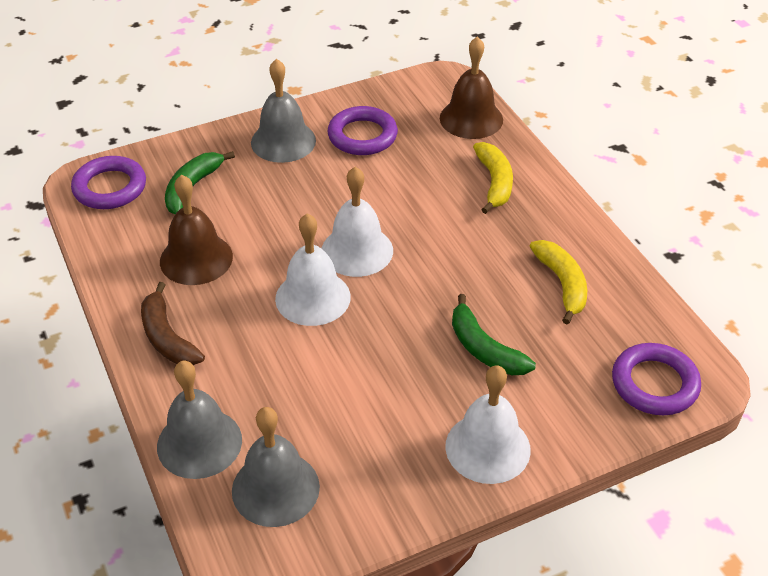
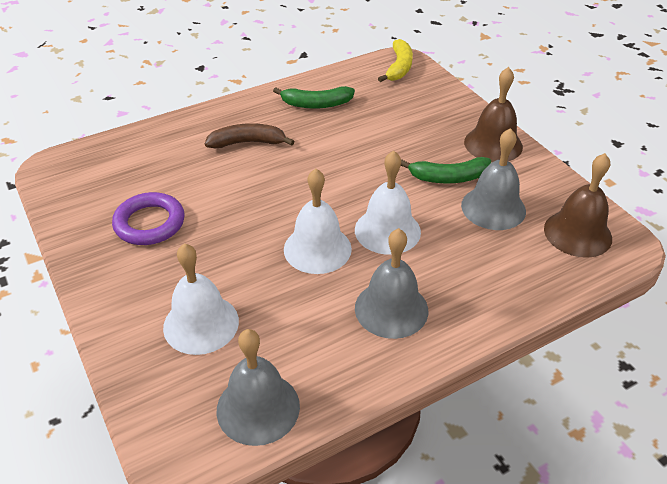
purple ring: [71,156,146,209] [328,106,398,155] [612,343,701,415] = 3 -> [112,192,185,245] = 1
yellow banana: [473,142,513,214] [530,240,587,325] = 2 -> [378,39,413,82] = 1

